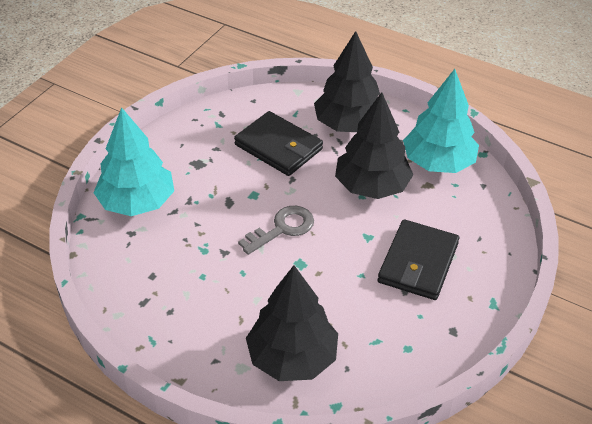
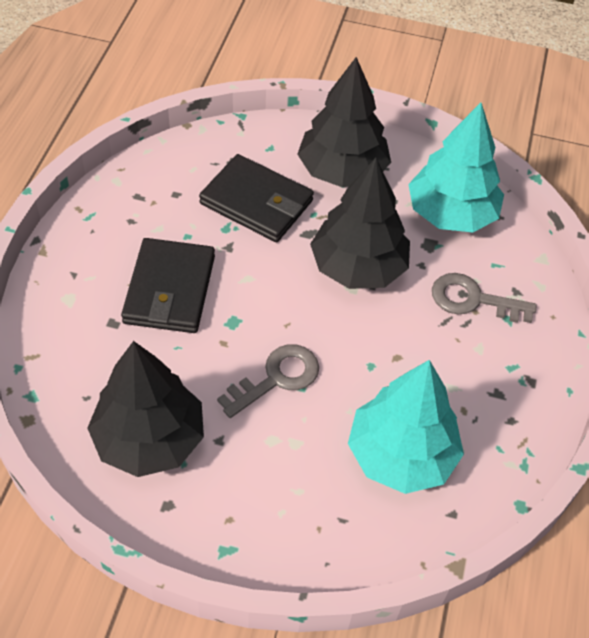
grey key: [238,206,314,255] = 1 -> [217,344,319,418] [432,273,537,323] = 2

